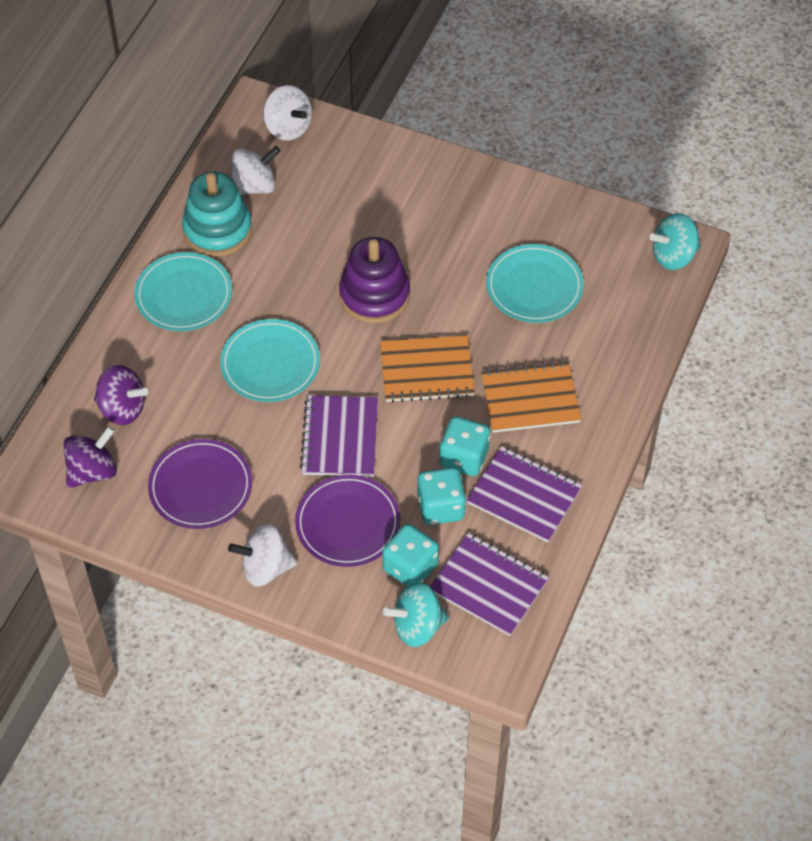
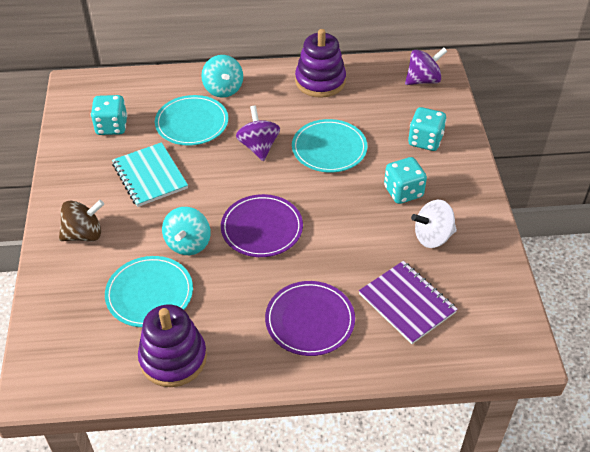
brown spinning top: none = 0 -> [59,200,104,241] = 1
orange notebook: [380,335,475,403] [481,361,581,433] = 2 -> none = 0
purple notebook: [300,395,378,477] [430,533,549,636] [467,446,582,542] = 3 -> [359,261,458,344] = 1
purple stacking toy: [339,237,410,323] = 1 -> [138,305,207,387] [295,29,346,98] = 2
turquoise notebook: none = 0 -> [112,142,188,207] = 1
turquoise stacking toy: [182,171,252,257] = 1 -> none = 0
white spinning top: [228,524,298,587] [231,146,280,194] [263,85,312,141] = 3 -> [411,200,457,248] = 1

